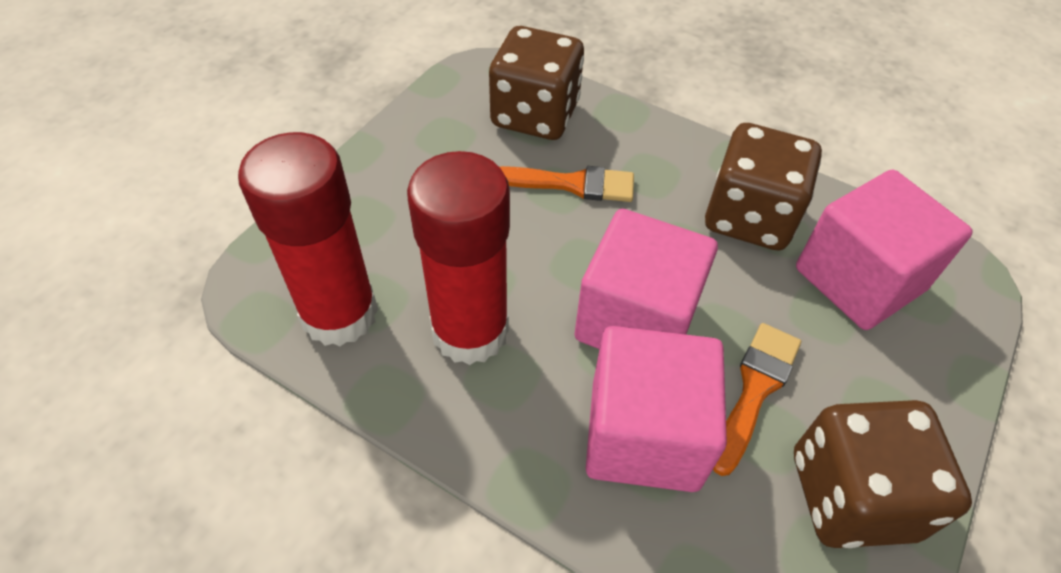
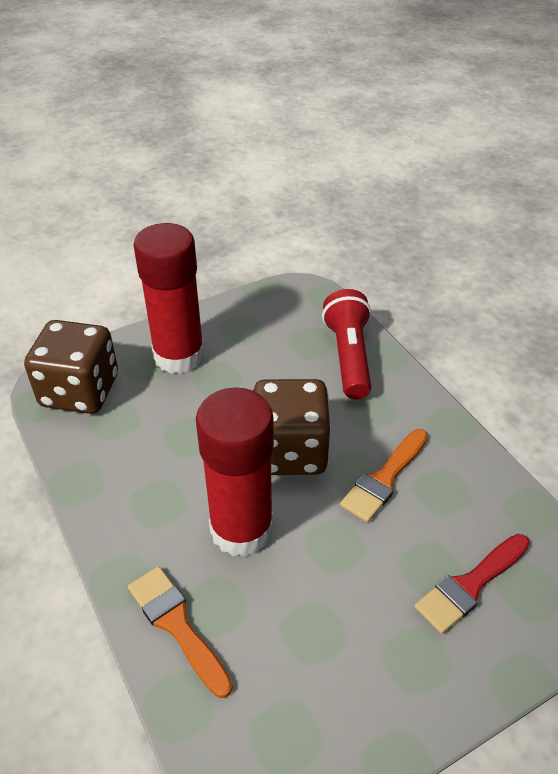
brown dice: [489,26,584,140] [705,123,822,250] [794,400,972,548] = 3 -> [24,320,118,414] [253,379,331,475] = 2
pink cube: [574,209,718,349] [586,326,727,492] [796,169,973,330] = 3 -> none = 0
red brush: none = 0 -> [414,534,530,634] = 1
red flashlight: none = 0 -> [322,289,371,399] = 1

